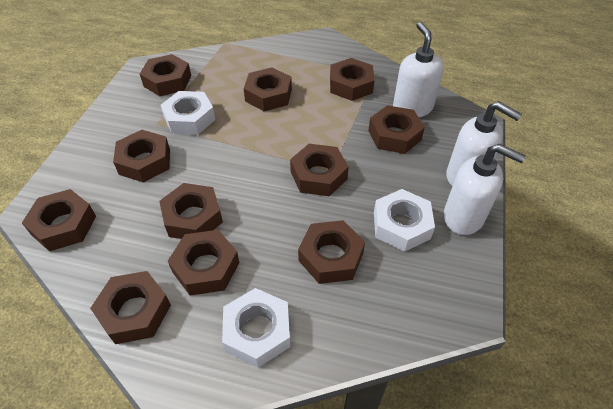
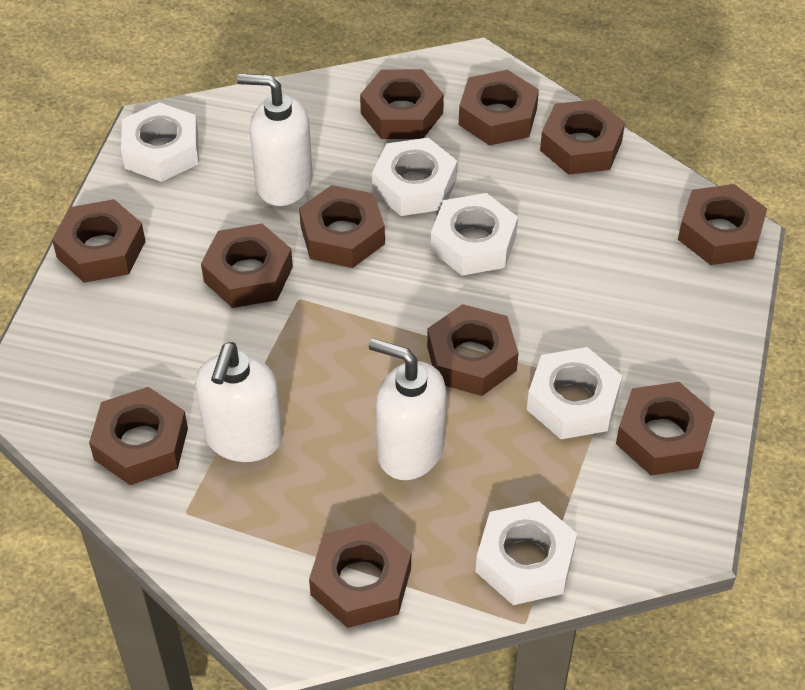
white nut: [161,91,215,135] [222,288,290,368] [374,189,435,252] = 3 -> [121,102,199,182] [372,138,457,216] [431,193,518,276] [476,501,577,605] [527,347,622,439] = 5

